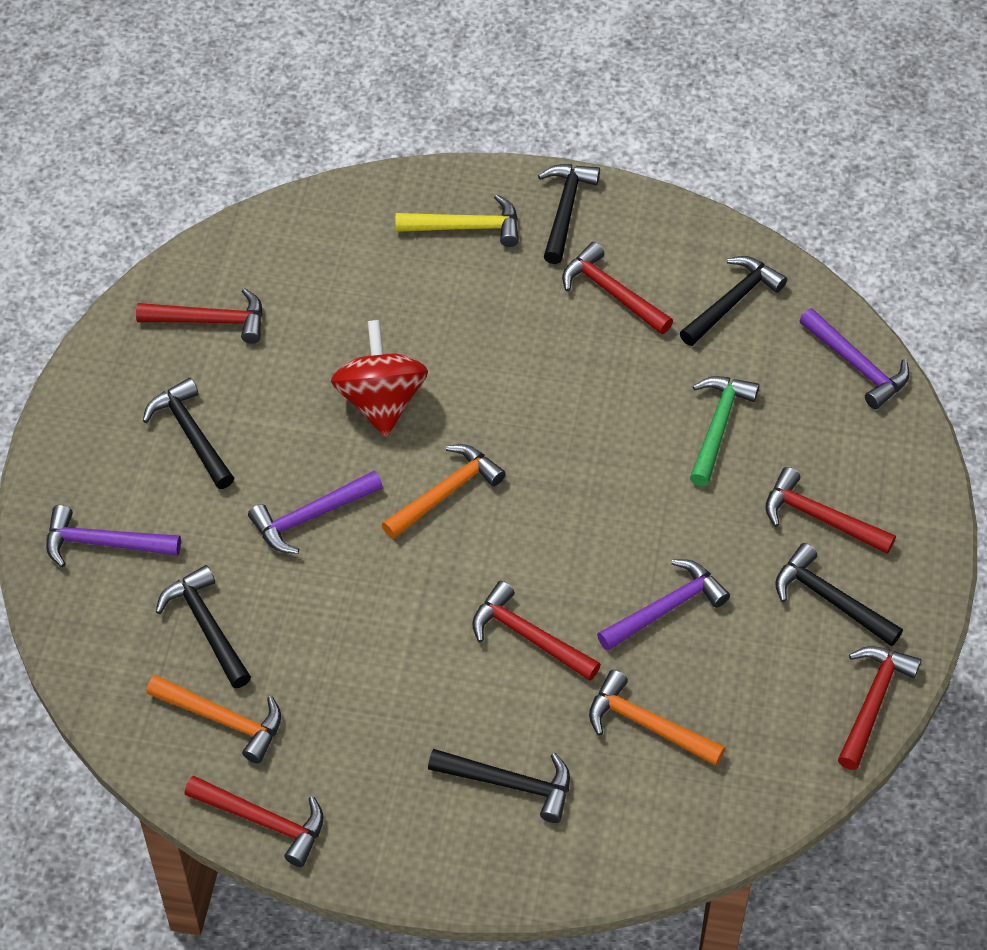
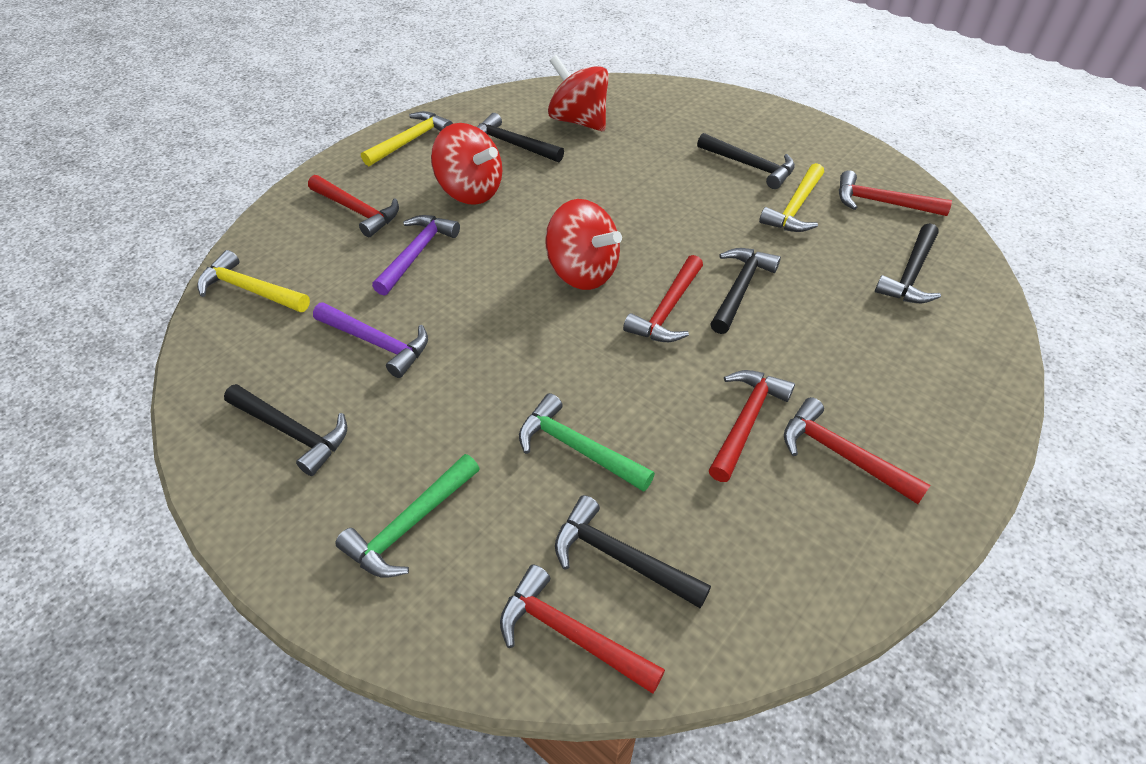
green hammer: [690,376,759,486] = 1 -> [335,454,480,578] [519,393,655,492] = 2
orange hammer: [146,675,281,764] [382,444,506,539] [589,670,725,766] = 3 -> none = 0
purple hammer: [46,505,181,567] [248,471,383,554] [597,559,730,651] [799,308,910,409] = 4 -> [313,302,428,378] [372,215,460,295] = 2
red spinning top: [331,320,428,437] = 1 -> [431,123,502,205] [545,199,622,290] [548,55,609,131] = 3
yellow hammer: [396,194,519,247] = 1 -> [197,250,310,312] [361,111,453,166] [759,163,824,232] = 3

